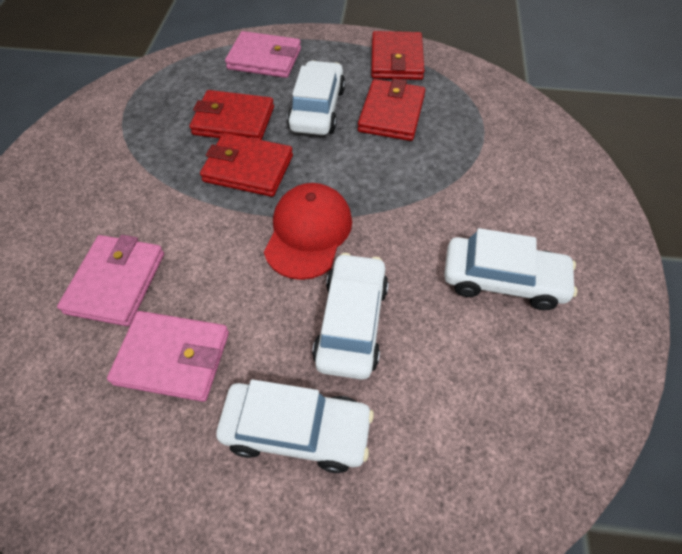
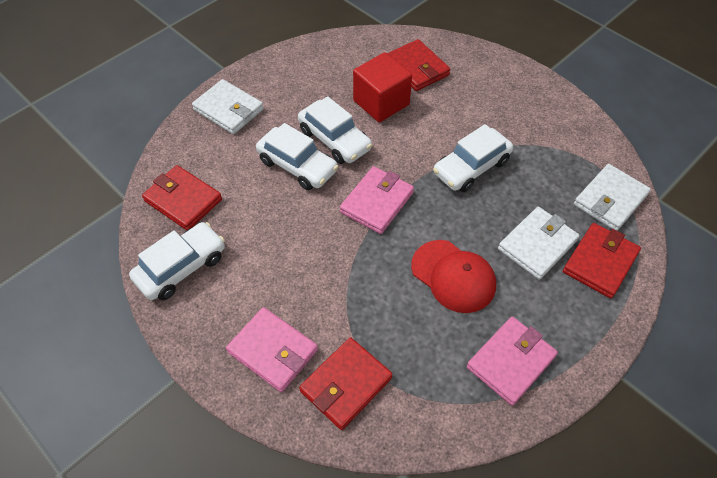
red cube: none = 0 -> [353,52,412,123] = 1
white wallet: none = 0 -> [192,79,264,134] [498,207,580,279] [574,164,651,231] = 3

